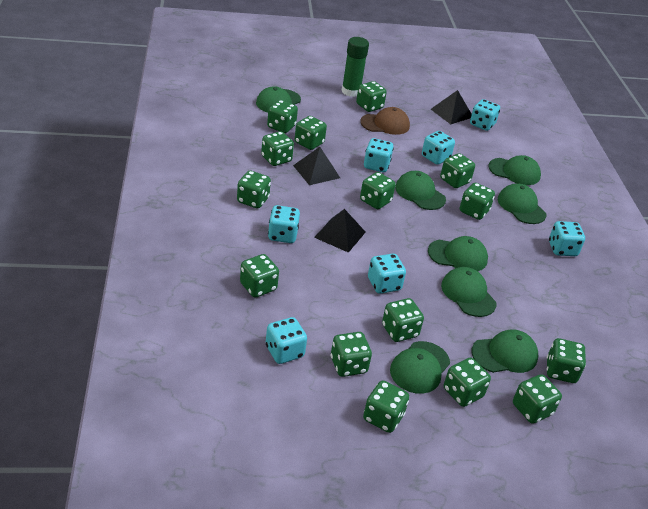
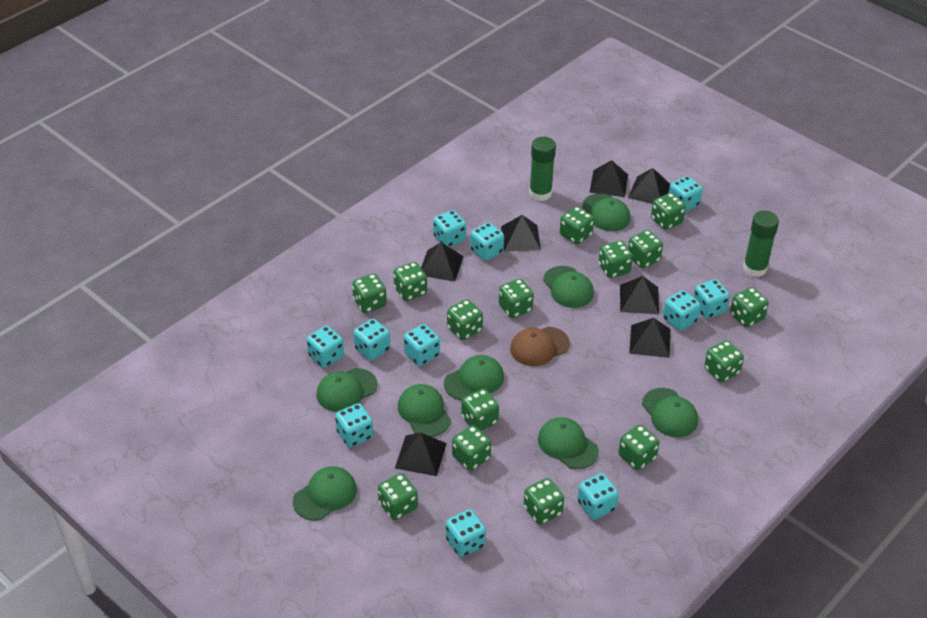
black pyramid: [293,147,340,185] [314,209,366,253] [431,90,472,124] = 3 -> [395,432,447,476] [421,242,464,282] [501,215,541,251] [589,160,628,197] [620,276,659,314] [628,168,670,204] [629,318,670,358] = 7
green glue stick: [342,37,369,97] = 1 -> [529,137,556,201] [743,210,779,277] = 2
turquoise dice: [266,317,307,364] [268,205,300,243] [364,138,394,172] [368,254,406,294] [422,131,455,165] [470,99,500,131] [549,221,585,256] = 7 -> [307,326,344,368] [335,403,373,447] [353,319,390,361] [404,324,440,366] [433,210,466,247] [446,509,486,557] [470,222,504,261] [577,473,619,520] [663,290,701,331] [669,176,703,212] [693,279,730,319] = 11

